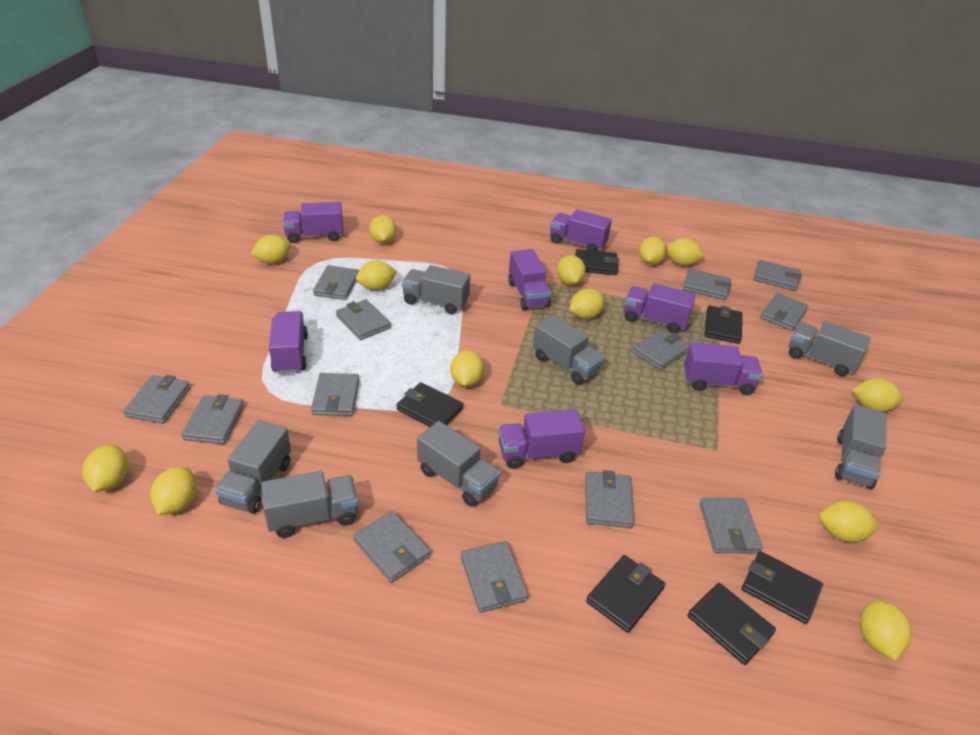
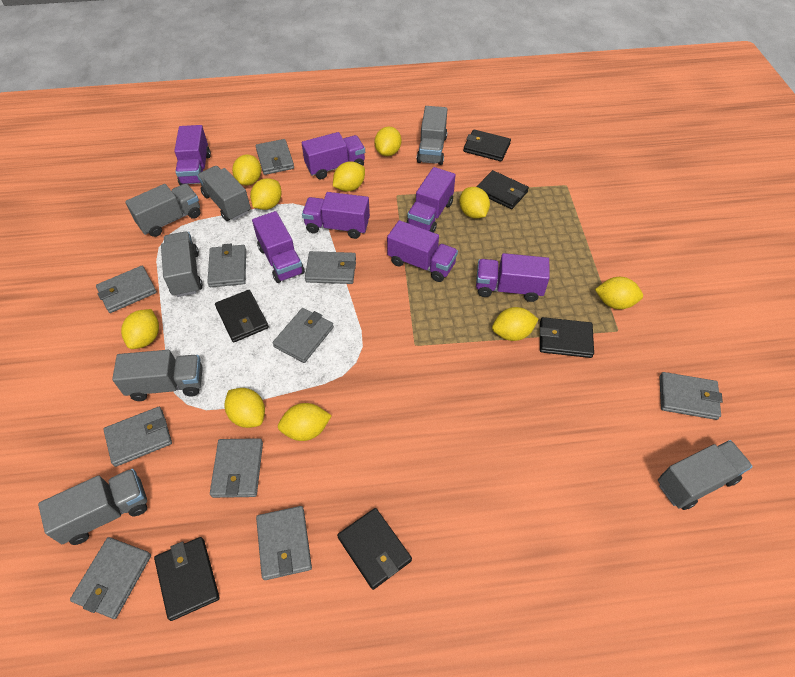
grey wallet: [123,375,191,424] [181,394,244,444] [311,373,359,416] [313,265,359,300] [336,299,391,340] [353,511,431,583] [461,541,528,613] [585,470,634,528] [632,329,690,370] [683,269,732,300] [699,498,762,554] [753,260,802,291] [760,293,808,331] = 13 -> [70,537,151,619] [96,266,157,313] [103,407,172,467] [207,244,246,287] [210,438,263,498] [256,139,294,175] [256,506,312,580] [272,308,334,363] [305,251,356,284] [660,372,723,420] = 10
yellow lemon: [82,445,128,492] [150,467,197,515] [251,235,291,264] [356,260,397,290] [369,215,396,244] [450,350,484,387] [557,255,586,285] [569,288,605,319] [639,236,667,265] [666,238,705,266] [819,501,880,542] [852,378,904,412] [860,599,912,661] = 13 -> [121,309,159,349] [225,388,265,428] [232,154,261,186] [250,178,282,210] [278,403,332,441] [333,161,365,191] [375,127,401,156] [460,187,490,219] [492,307,538,341] [595,277,643,309] = 10

